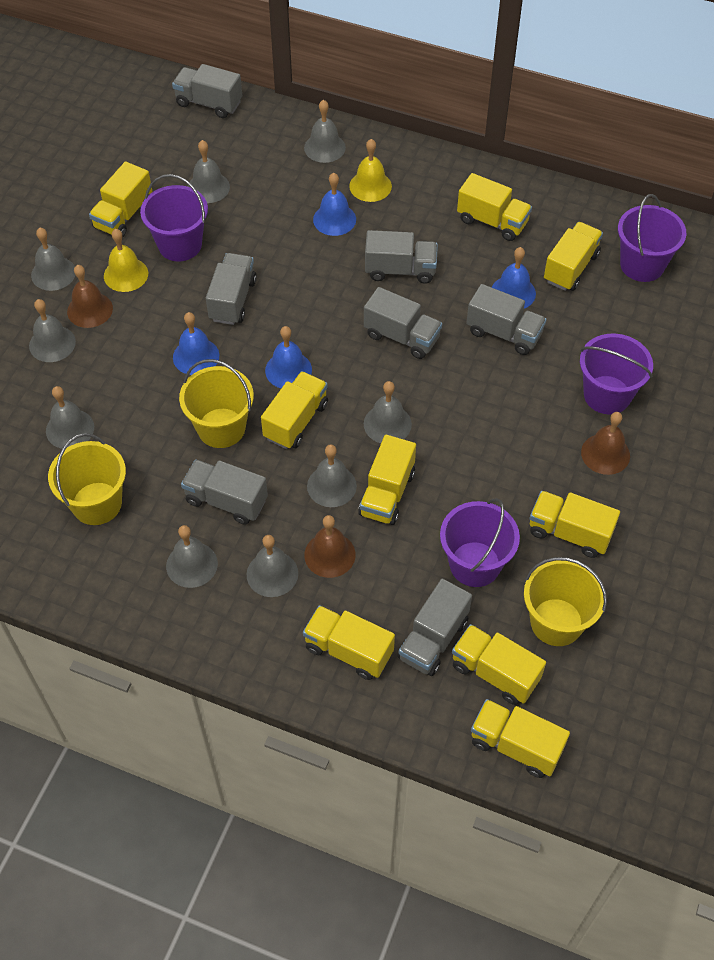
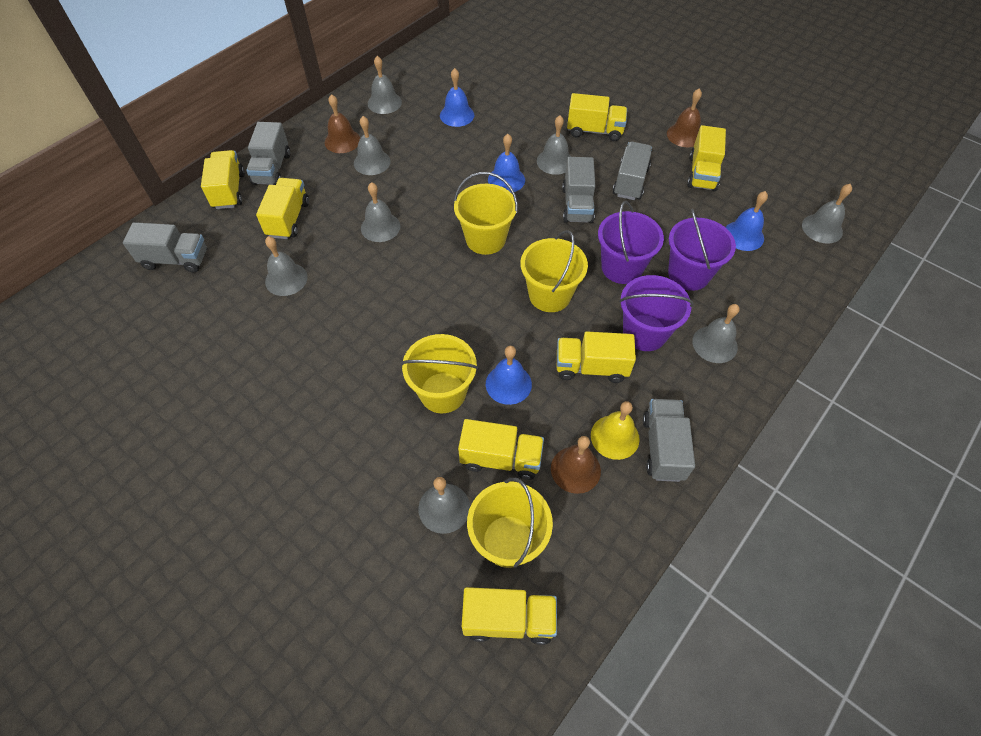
grey bell: [29,299,76,362] [31,228,75,291] [46,386,94,449] [166,525,218,588] [188,140,230,203] [247,535,298,597] [304,100,346,163] [307,444,357,507] [364,381,412,443] = 9 -> [265,236,308,296] [354,116,391,175] [361,182,400,242] [368,56,402,114] [418,477,470,534] [537,115,571,175] [692,304,740,363] [802,184,852,244] = 8
grey truck: [172,64,242,118] [181,460,268,525] [206,253,257,325] [364,287,442,359] [365,230,438,284] [398,579,472,676] [466,284,547,355] = 7 -> [123,222,207,273] [246,122,290,185] [562,157,595,223] [613,141,652,200] [643,399,695,482] = 5
purple bucket: [140,174,208,261] [440,498,520,587] [580,334,653,414] [618,194,686,282] = 4 -> [598,201,664,284] [619,275,694,351] [668,209,736,291] = 3
yellow bell: [104,229,148,292] [349,139,392,202] = 2 -> [591,401,640,460] = 1
yellow bucket: [48,433,126,525] [179,359,254,448] [524,557,607,646] = 3 -> [401,334,478,413] [454,172,518,255] [467,478,553,568] [520,230,588,312] = 4
yellow truck: [89,162,153,238] [261,371,328,449] [303,605,395,680] [358,435,416,525] [452,624,546,705] [457,173,532,241] [471,699,570,778] [530,491,620,558] [544,222,603,291] = 9 -> [201,150,245,209] [256,178,309,239] [458,419,544,480] [462,587,557,645] [557,331,636,383] [567,93,627,141] [687,125,726,191] = 7

